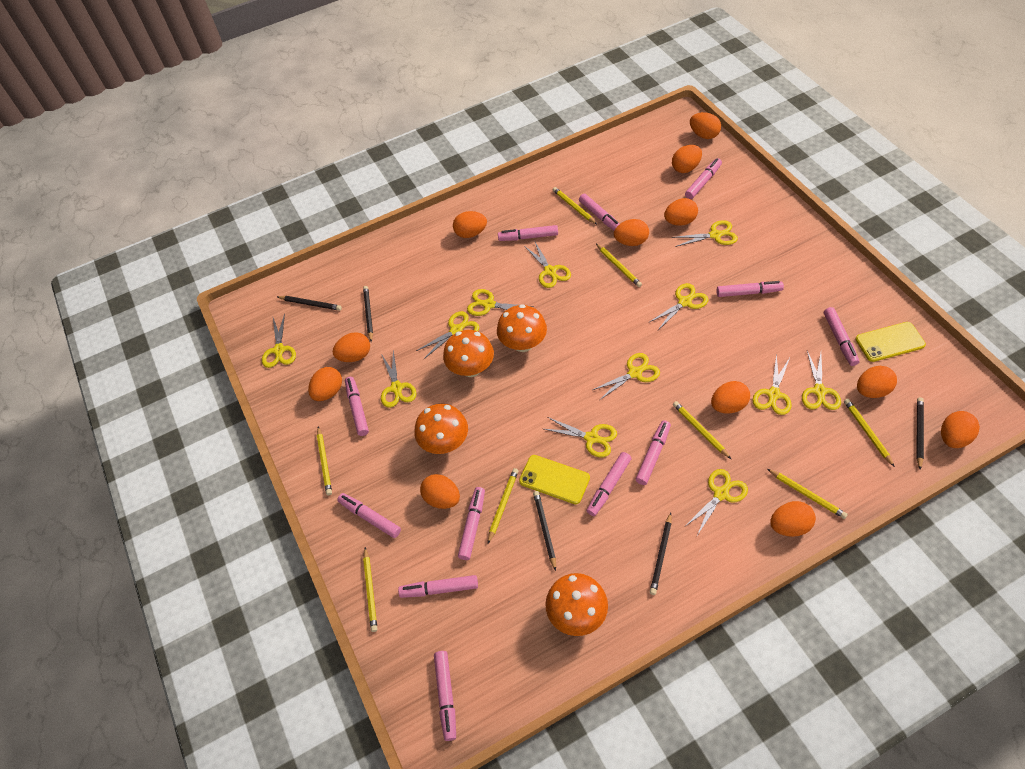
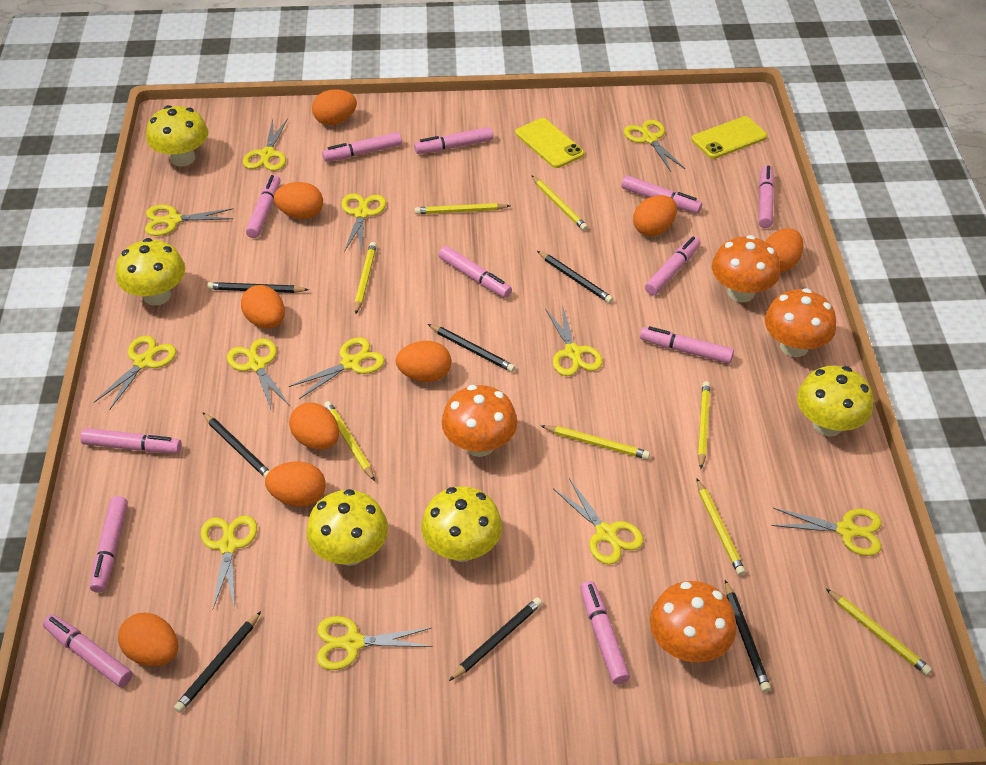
black pencil: [277,296,342,311] [363,286,373,342] [533,491,556,571] [650,513,672,595] [916,397,924,469] = 5 -> [174,611,261,713] [202,412,270,478] [207,282,309,293] [428,324,515,372] [449,597,542,681] [537,251,613,303] [725,580,771,692] = 7
orange egg: [308,367,342,401] [333,332,370,362] [420,474,460,509] [453,211,487,238] [614,219,649,246] [664,198,698,226] [672,145,702,173] [690,112,721,139] [711,381,750,414] [770,501,816,537] [857,366,897,398] [941,411,980,448] = 12 -> [118,613,178,666] [241,285,285,328] [265,461,325,507] [274,182,323,219] [289,403,339,449] [312,89,357,125] [396,341,451,382] [633,195,677,236] [765,228,803,272] = 9
yellow mushroom: none = 0 -> [116,238,185,306] [146,105,208,166] [306,489,388,566] [421,486,502,562] [797,365,873,437] = 5

